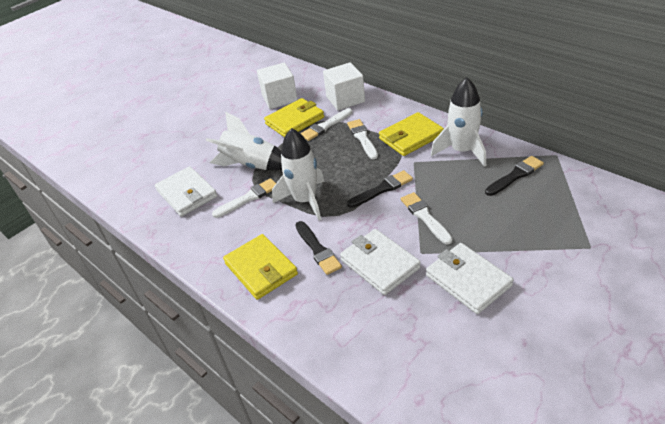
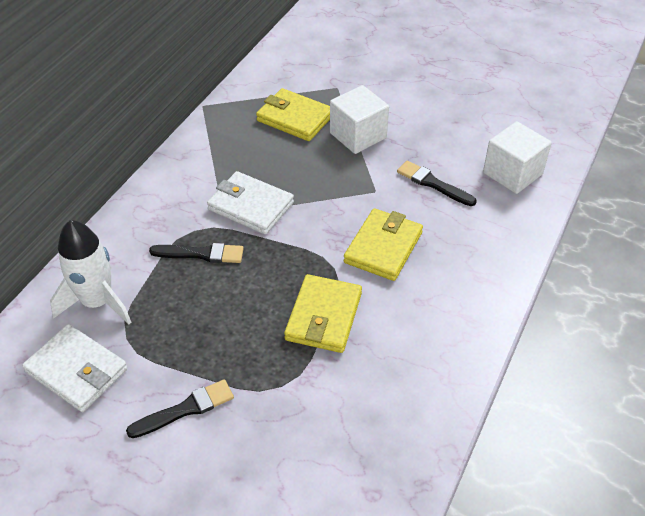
white brush: [212,178,276,218] [300,108,352,141] [347,119,378,159] [401,192,453,245] = 4 -> none = 0
white rocket: [206,112,282,170] [272,128,325,220] [431,77,486,167] = 3 -> [50,220,131,324] = 1
white wallet: [155,166,217,217] [340,229,421,295] [426,243,513,314] = 3 -> [22,324,128,412] [207,171,294,235] = 2

